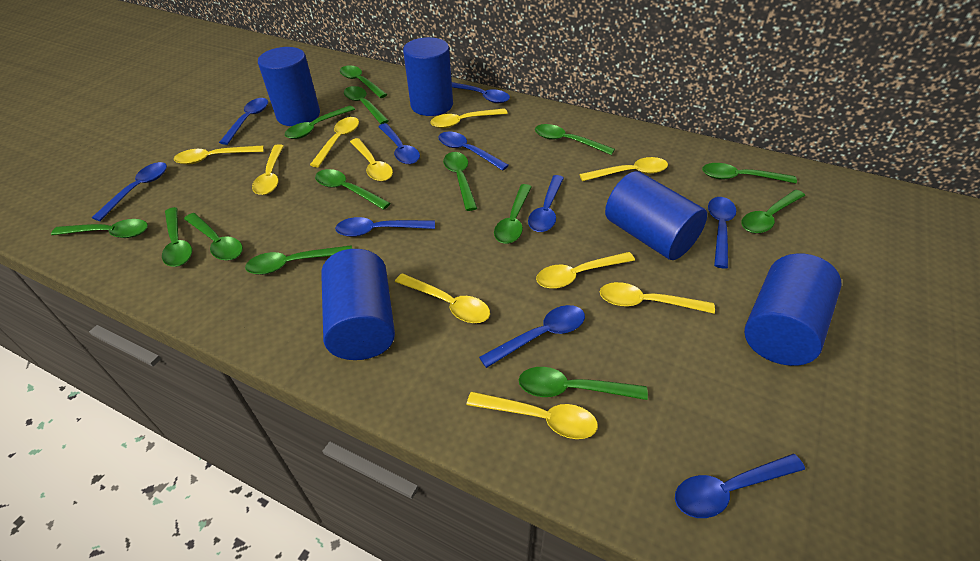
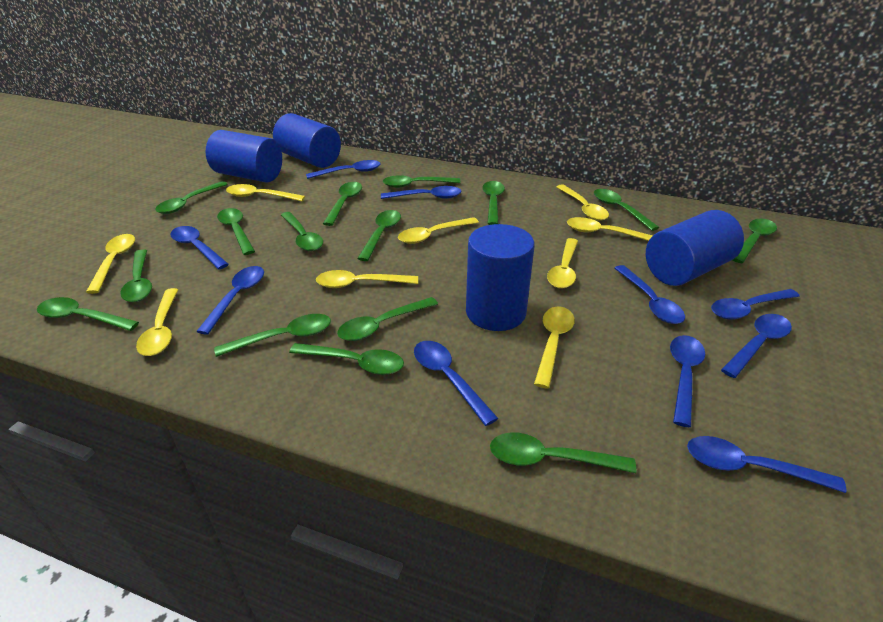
blue cylinder: [258,47,320,126] [321,249,395,360] [403,37,453,116] [605,171,707,260] [744,253,842,366] = 5 -> [206,130,282,182] [273,113,341,168] [466,224,535,331] [646,210,744,286] = 4
green spoon: [51,219,148,238] [162,207,192,267] [184,213,243,261] [245,245,352,275] [285,105,355,139] [315,169,390,210] [340,65,388,98] [344,86,389,124] [443,152,477,211] [494,184,532,244] [519,367,648,400] [535,124,615,155] [702,163,797,183] [741,190,805,234] = 14 -> [37,297,139,331] [120,249,152,302] [155,181,228,214] [214,314,331,357] [217,208,255,255] [281,212,323,251] [289,343,404,375] [323,182,362,226] [337,297,438,341] [357,210,401,261] [383,175,461,188] [482,181,505,225] [490,433,636,473] [594,189,659,231] [733,219,777,263] = 15
yellow spoon: [174,145,264,164] [252,144,283,195] [310,117,359,167] [350,138,393,181] [395,273,490,323] [430,108,508,128] [466,392,598,439] [536,252,635,289] [579,157,668,181] [600,282,715,314] = 10 -> [86,234,135,294] [136,288,178,356] [226,184,305,201] [316,270,418,288] [398,217,479,244] [534,306,575,389] [547,238,578,289] [556,185,609,221] [567,217,653,241] = 9

